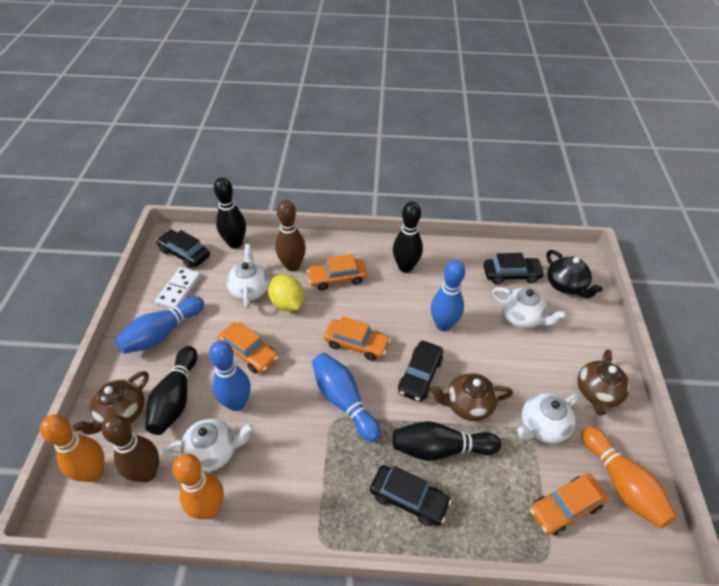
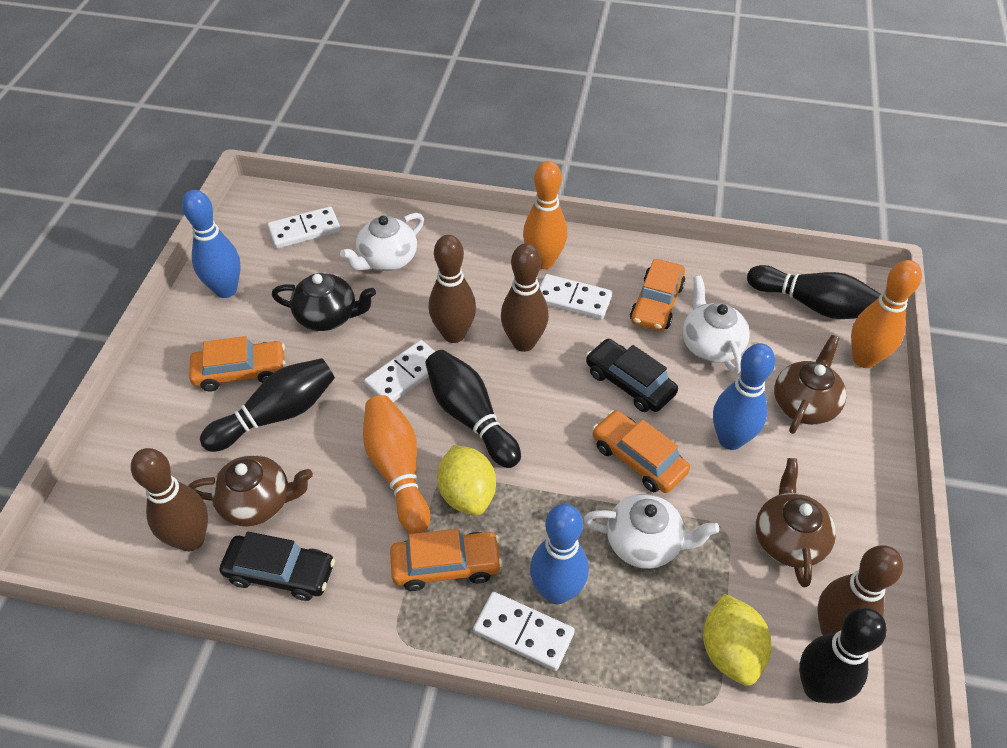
black car: [156,230,210,268] [370,465,452,526] [398,341,443,402] [483,253,545,285] = 4 -> [219,532,335,601] [586,339,678,412] = 2
blue bowling pin: [115,296,204,354] [209,341,251,411] [312,353,381,442] [431,260,465,331] = 4 -> [182,190,241,298] [530,504,589,604] [713,343,775,450] = 3
brown bowling pin: [102,415,159,482] [275,200,306,271] = 2 -> [131,448,208,551] [429,235,476,343] [501,243,549,352] [817,545,903,635] = 4
white domino: [155,267,201,309] = 1 -> [268,206,341,249] [364,340,435,402] [473,592,575,671] [539,274,612,320] = 4
white teapot: [163,418,254,472] [226,244,270,309] [492,287,567,328] [517,393,579,443] = 4 -> [340,213,424,271] [584,494,719,569] [682,275,750,374] = 3
yellow lemon: [268,274,304,311] = 1 -> [437,445,496,515] [703,594,772,686] = 2

